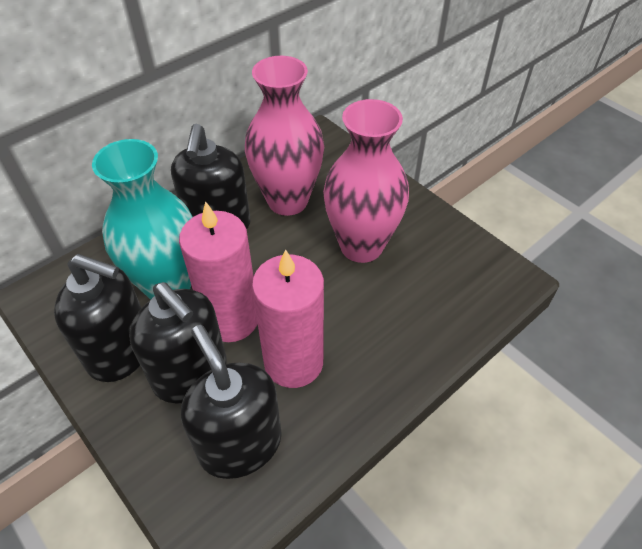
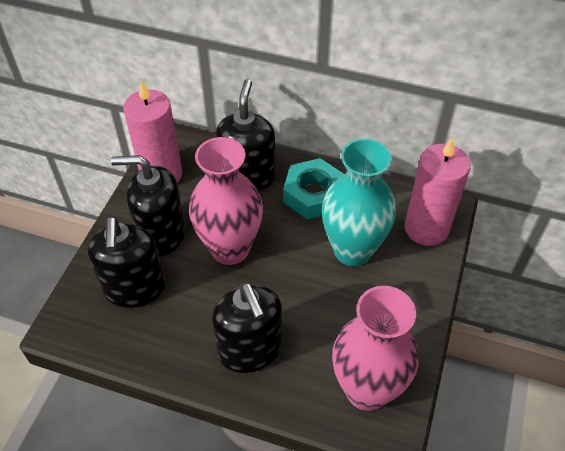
turquoise nut: none = 0 -> [283,158,344,220] = 1

